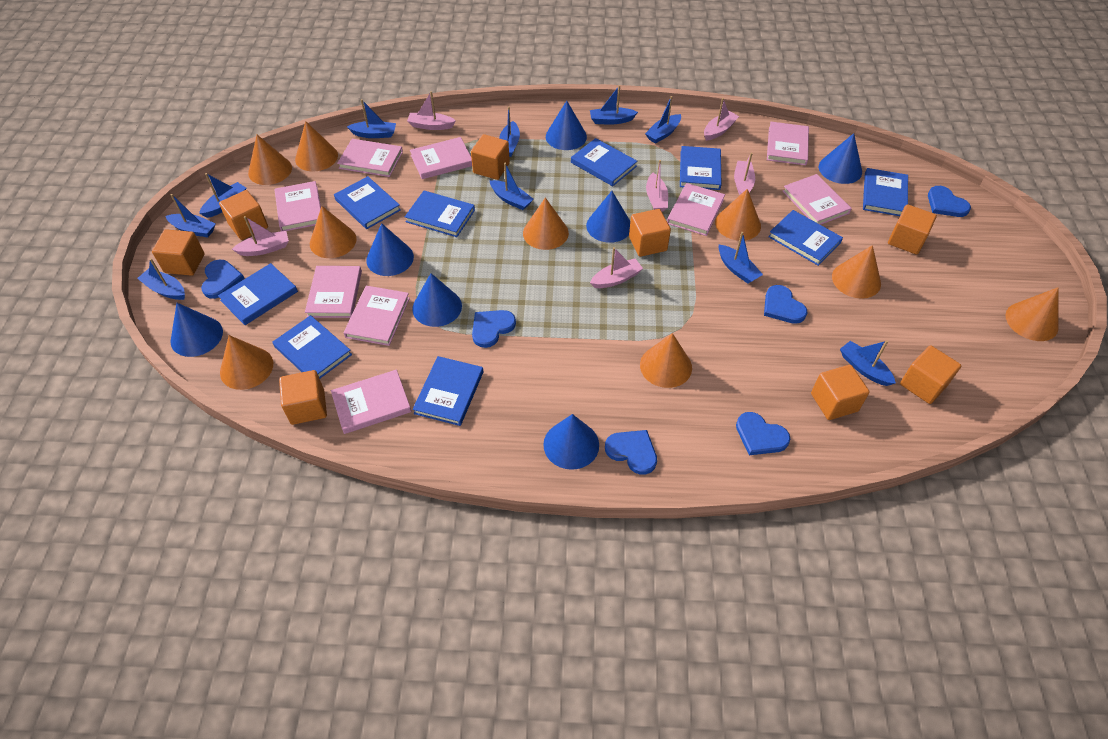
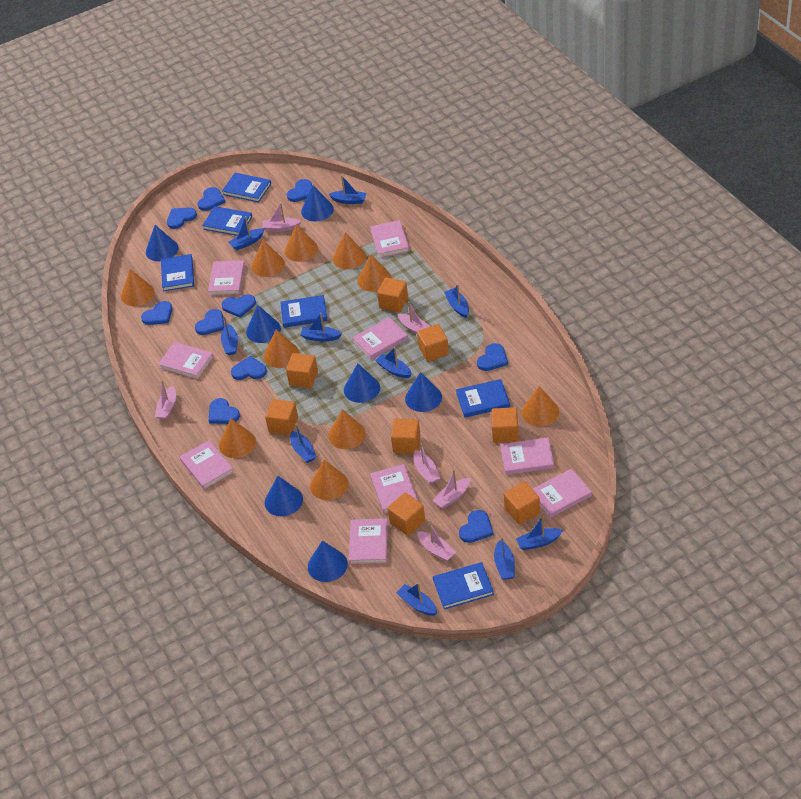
blue book: [218,263,298,325] [272,315,352,379] [334,176,401,229] [405,190,475,237] [413,356,483,426] [571,138,638,186] [680,146,721,190] [768,210,843,266] [863,168,908,216] = 9 -> [161,254,194,291] [202,206,252,236] [222,173,271,202] [280,295,328,328] [433,562,494,610] [456,379,510,418] = 6
blue heart: [201,260,245,299] [472,310,516,348] [605,430,657,475] [736,412,790,455] [764,285,807,324] [928,186,971,217] = 6 -> [141,301,173,325] [167,208,197,229] [195,309,224,335] [198,187,226,211] [209,398,240,424] [221,294,256,318] [231,356,267,380] [287,179,312,202] [459,510,494,543] [477,343,508,371] = 10
orange cone: [220,335,273,390] [248,135,292,185] [295,121,338,171] [310,206,356,258] [523,197,569,250] [640,333,692,388] [715,189,761,241] [832,245,881,299] [1006,287,1059,341] = 9 -> [121,269,155,306] [219,419,256,458] [251,240,285,277] [264,329,299,368] [285,224,318,262] [310,460,348,500] [328,409,366,449] [333,232,366,270] [357,254,392,292] [521,386,559,426] = 10

